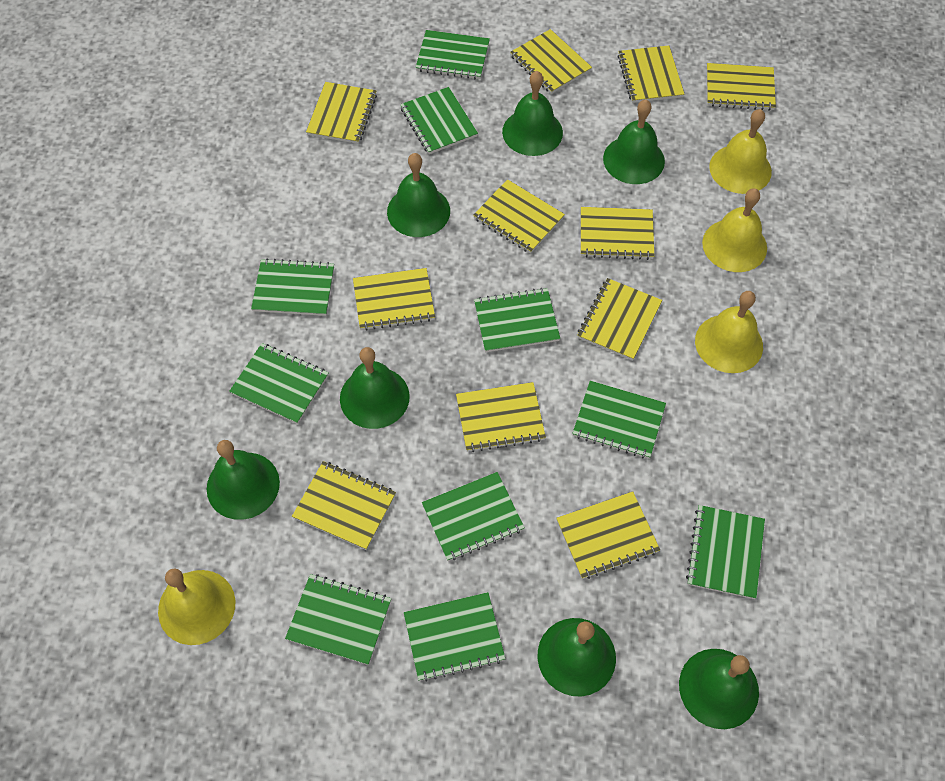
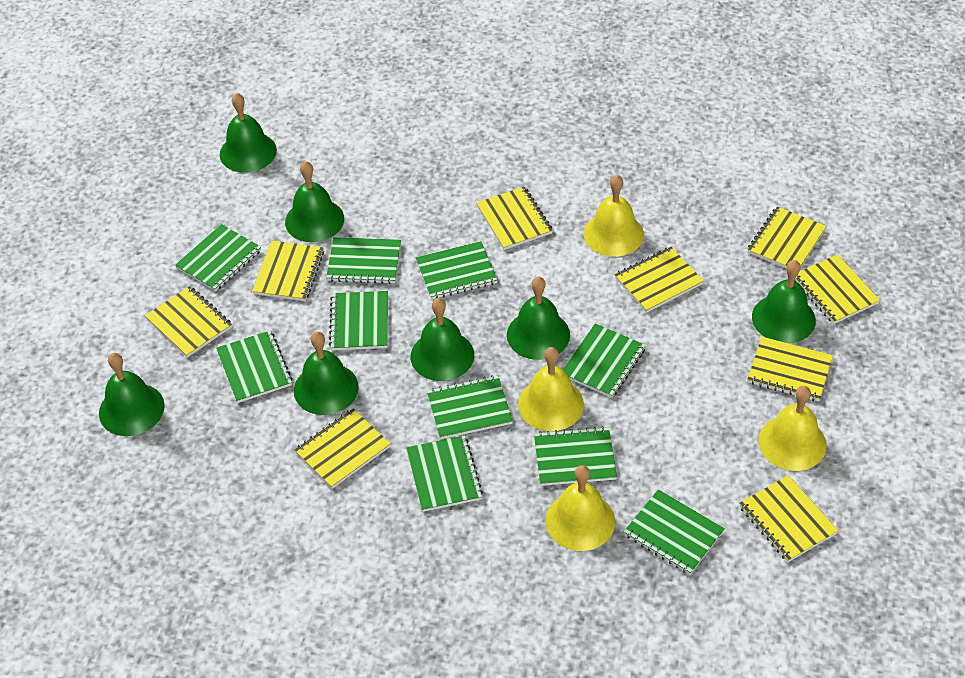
yellow notebook: [292,461,396,550] [306,82,377,144] [353,268,435,331] [456,382,546,452] [473,179,565,254] [510,29,592,94] [556,491,660,579] [577,278,662,361] [581,207,654,260] [617,45,684,103] [707,63,776,111] = 11 -> [145,286,232,357] [252,241,324,301] [294,409,391,489] [476,187,553,250] [615,247,704,313] [739,475,838,562] [747,337,833,402] [748,207,827,268] [795,254,880,324] = 9

